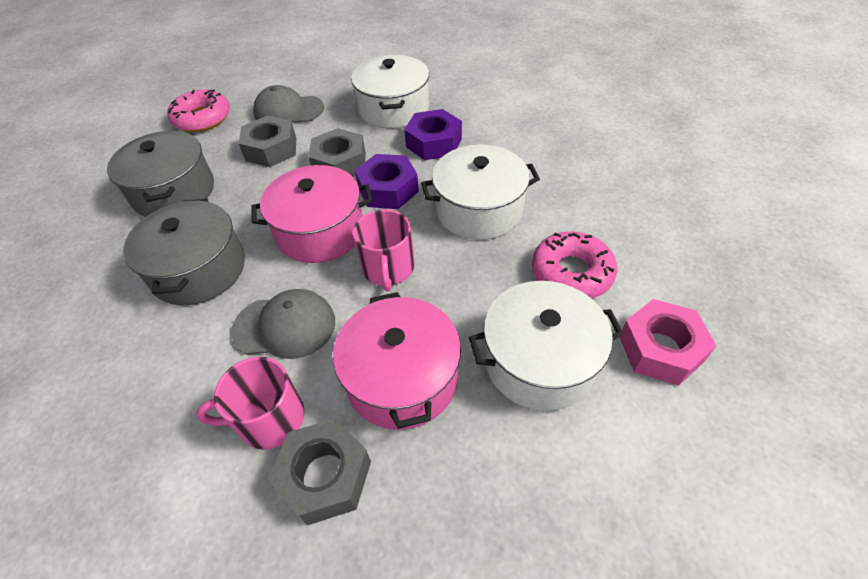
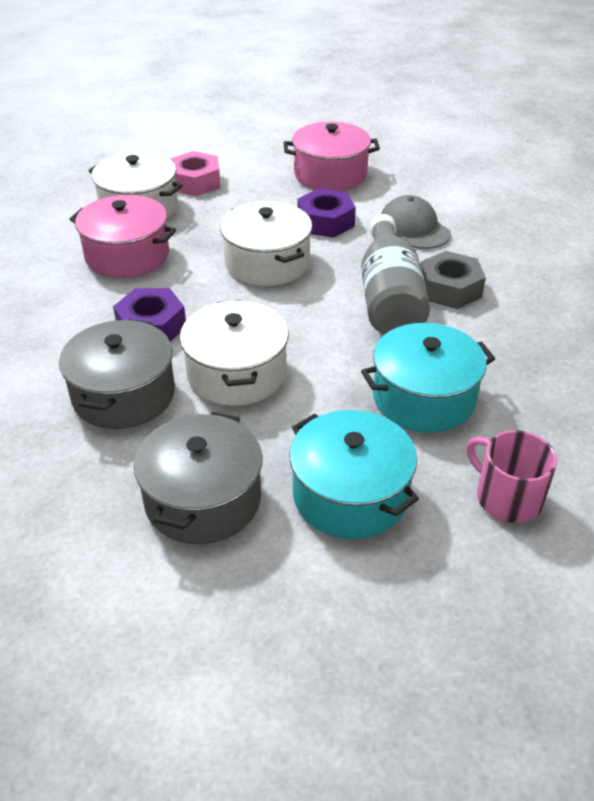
grey bottle: none = 0 -> [361,214,430,335] = 1
grey cap: [231,289,335,359] [253,85,324,123] = 2 -> [381,195,451,249] = 1
grey nut: [238,116,296,167] [268,419,371,525] [308,128,366,176] = 3 -> [421,251,486,309] = 1
pink donut: [167,89,230,132] [532,232,617,298] = 2 -> none = 0
pink mug: [196,357,304,450] [353,209,415,291] = 2 -> [467,430,557,523] = 1
turquoise pot: none = 0 -> [290,410,419,539] [361,323,495,432] = 2

